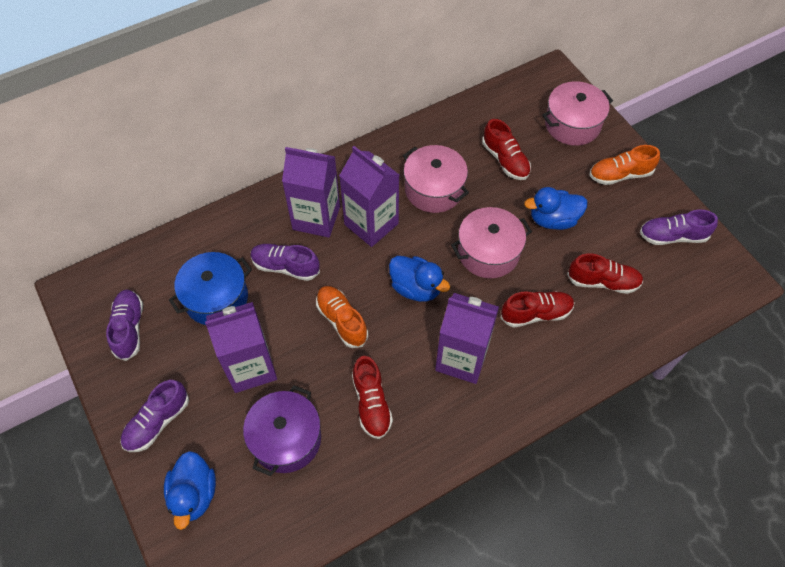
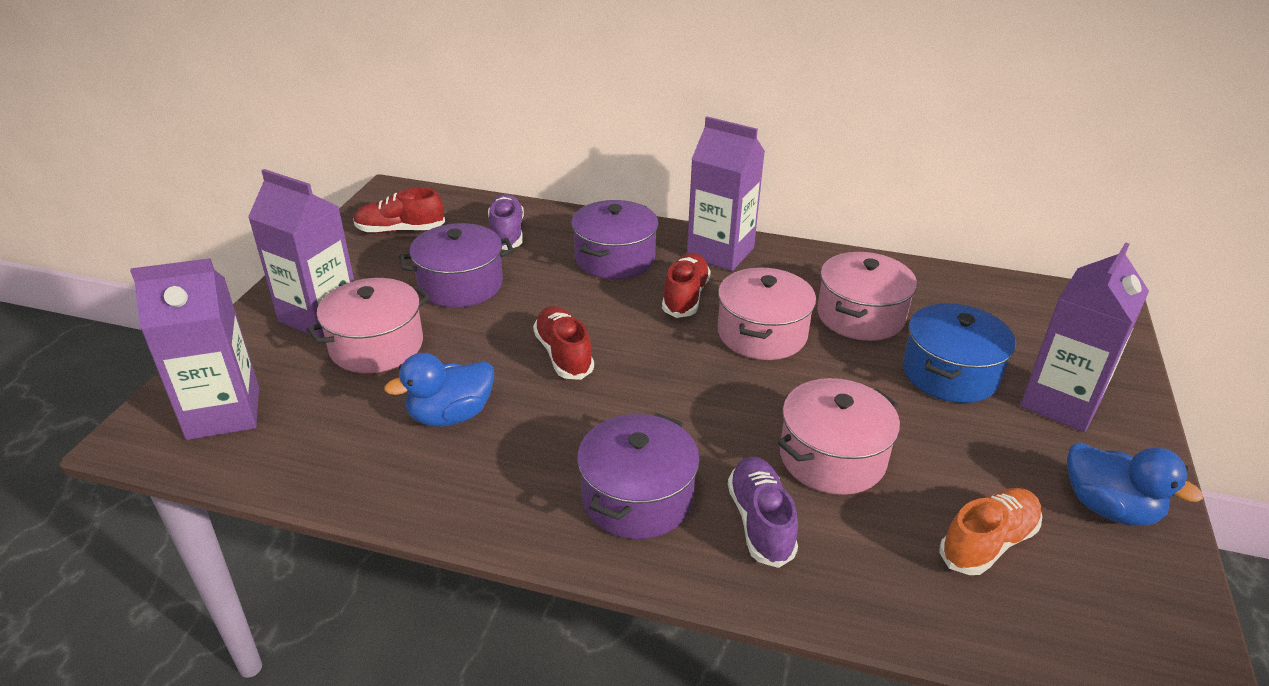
blue duck: [164,451,216,530] [389,256,450,302] [524,187,588,230] = 3 -> [384,353,494,427] [1067,442,1203,526] = 2
orange shoe: [316,286,368,348] [589,145,660,185] = 2 -> [939,488,1042,575] = 1
pink pot: [403,145,469,213] [451,207,532,279] [542,81,613,146] = 3 -> [307,278,430,373] [718,267,816,360] [777,378,900,495] [817,252,917,341] = 4
purple pot: [243,385,321,476] = 1 -> [399,223,514,308] [571,200,659,279] [577,413,700,539] = 3
purple shoe: [106,290,143,361] [120,380,189,452] [250,244,320,281] [640,210,718,245] = 4 -> [488,194,524,250] [728,457,798,568] = 2
red shoe: [352,356,393,439] [482,119,531,180] [501,291,575,328] [567,253,643,294] = 4 -> [353,188,445,233] [533,306,594,380] [662,253,711,318] = 3

